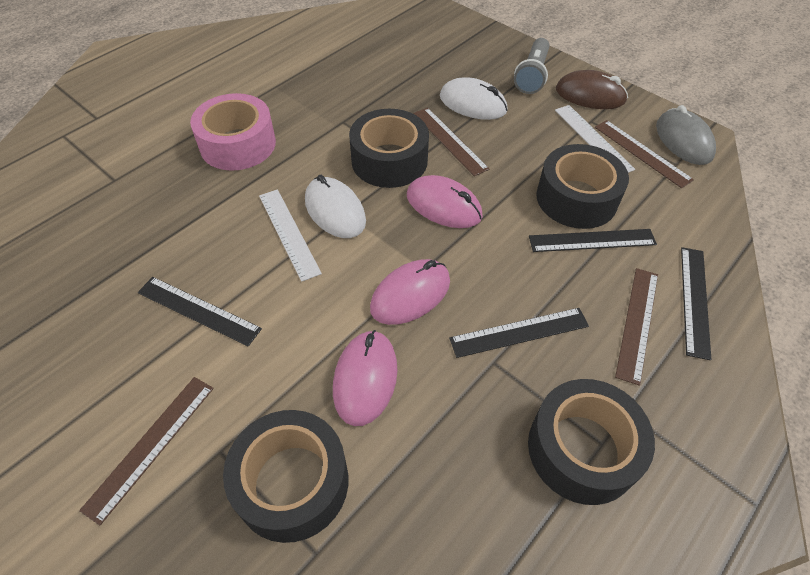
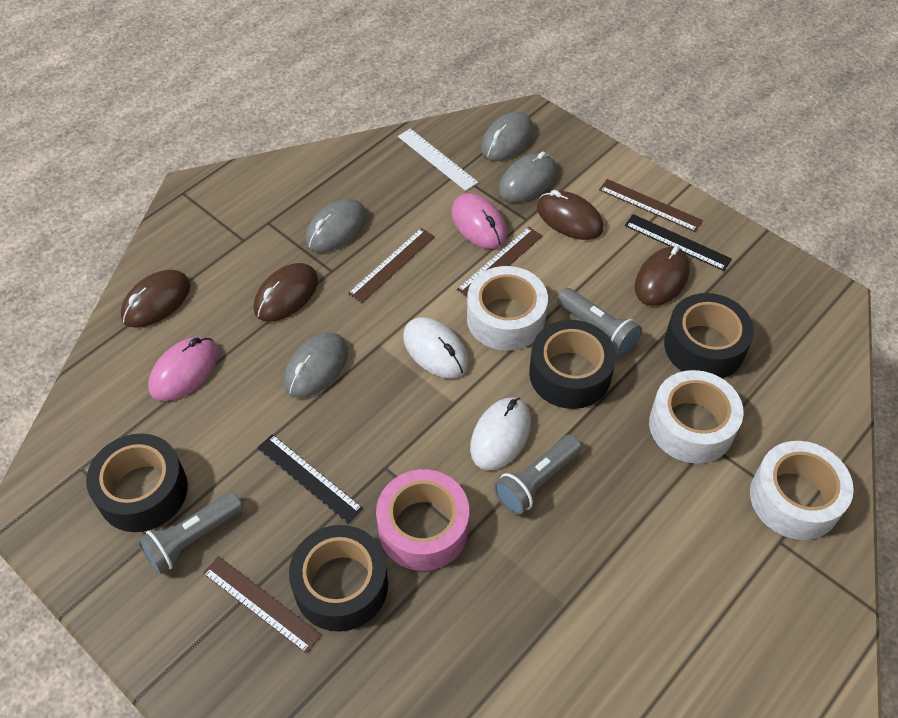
black ruler: [138,277,262,346] [449,308,589,358] [529,229,657,252] [681,247,711,360] = 4 -> [257,434,363,524] [625,214,732,271] = 2
brown mouse: [556,70,628,109] = 1 -> [121,270,191,328] [254,263,318,322] [537,190,603,240] [635,246,690,306] = 4
grey flashlight: [514,38,549,94] = 1 -> [137,491,243,574] [494,435,582,515] [557,288,642,356] = 3
grey mouse: [656,105,716,165] = 1 -> [284,332,348,398] [305,199,367,252] [481,112,534,161] [498,152,557,202] = 4
pink mouse: [333,330,397,426] [370,259,450,325] [407,175,483,228] = 3 -> [148,337,219,401] [451,193,507,249] = 2
white ruler: [259,189,322,282] [555,105,635,173] = 2 -> [398,129,478,191] = 1
white tape: none = 0 -> [467,266,548,351] [649,370,744,464] [750,441,854,540] = 3

